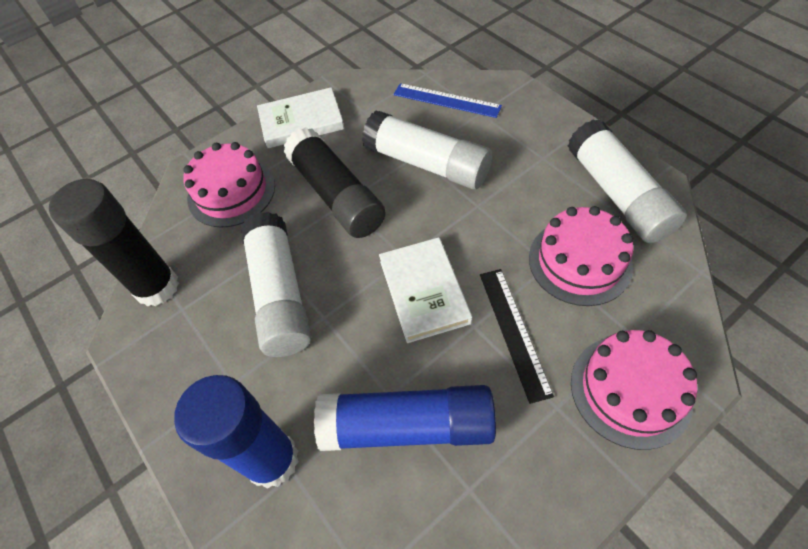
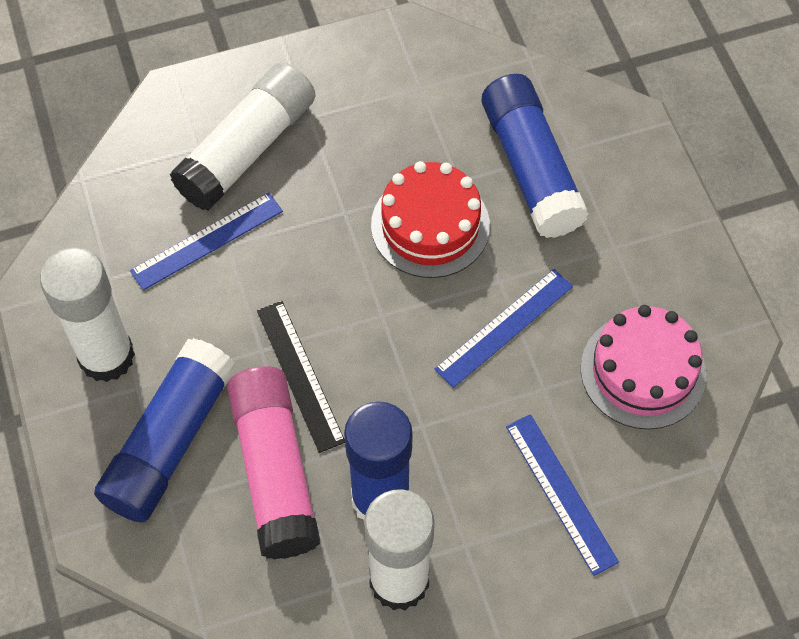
black glue stick: [49,179,179,306] [283,127,386,238] = 2 -> none = 0
blue glue stick: [174,375,299,489] [314,385,496,451] = 2 -> [94,338,237,523] [344,401,413,520] [481,74,589,238] = 3
blue ruler: [394,83,502,118] = 1 -> [130,193,283,290] [435,269,573,388] [506,414,619,576] = 3
pink cake: [183,142,275,228] [529,206,633,306] [571,330,697,450] = 3 -> [581,305,706,429] = 1
pink glue stick: none = 0 -> [227,366,320,559] = 1
red cake: none = 0 -> [371,161,490,278] = 1
white book: [257,87,344,148] [379,237,473,343] = 2 -> none = 0

